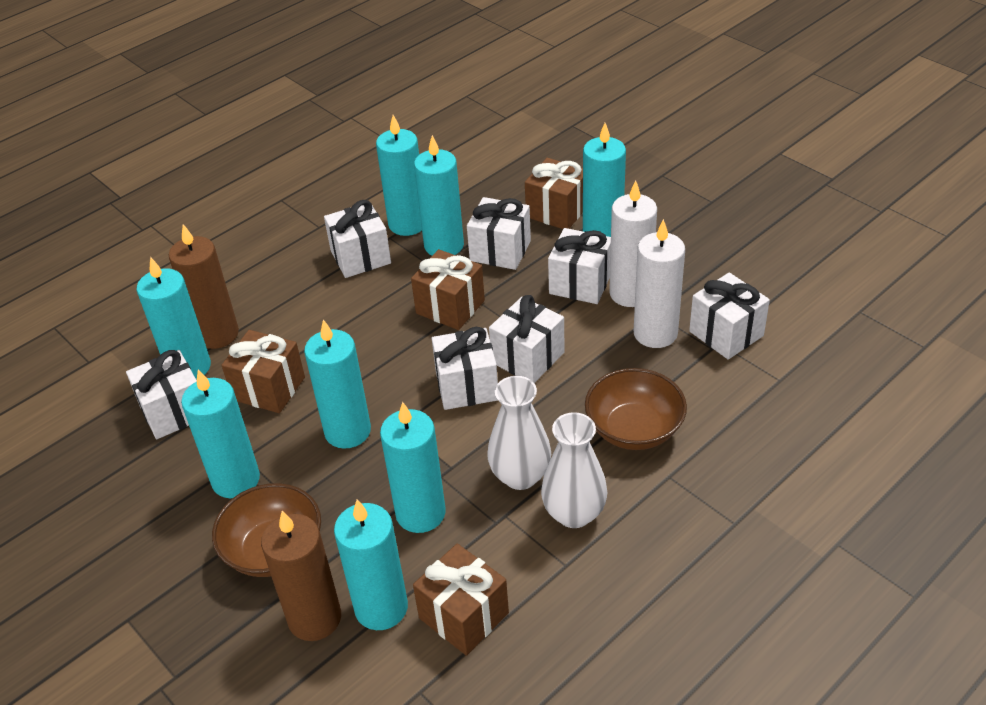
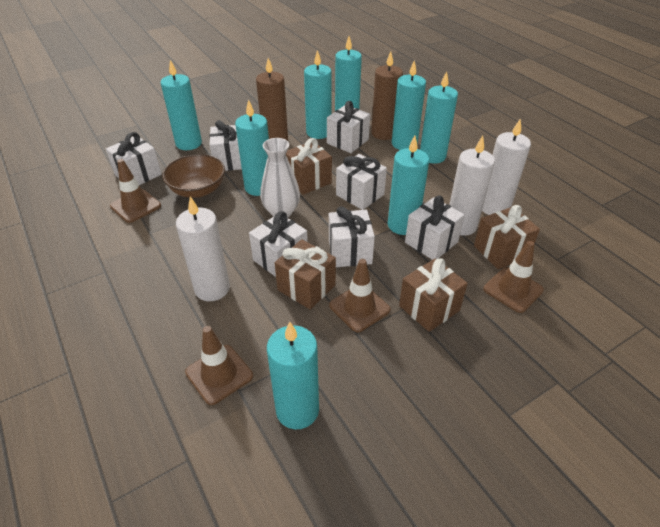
brown bowl: [212,483,321,577] [585,368,687,450] = 2 -> [162,154,225,198] = 1
brown traffic cone: none = 0 -> [110,159,161,223] [185,326,253,405] [329,259,391,332] [484,241,544,313] = 4
white candle: [609,180,657,307] [634,219,685,348] = 2 -> [176,196,230,301] [449,136,495,236] [482,118,531,215] = 3
white vase: [487,376,551,490] [541,412,608,528] = 2 -> [260,138,300,218] = 1

